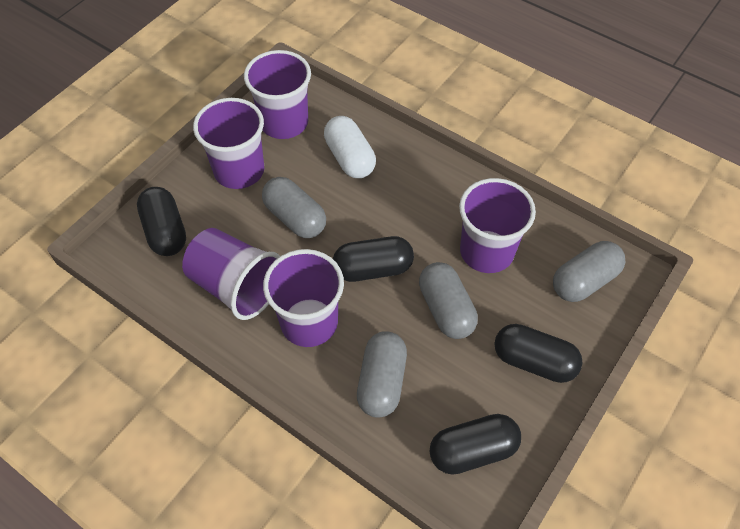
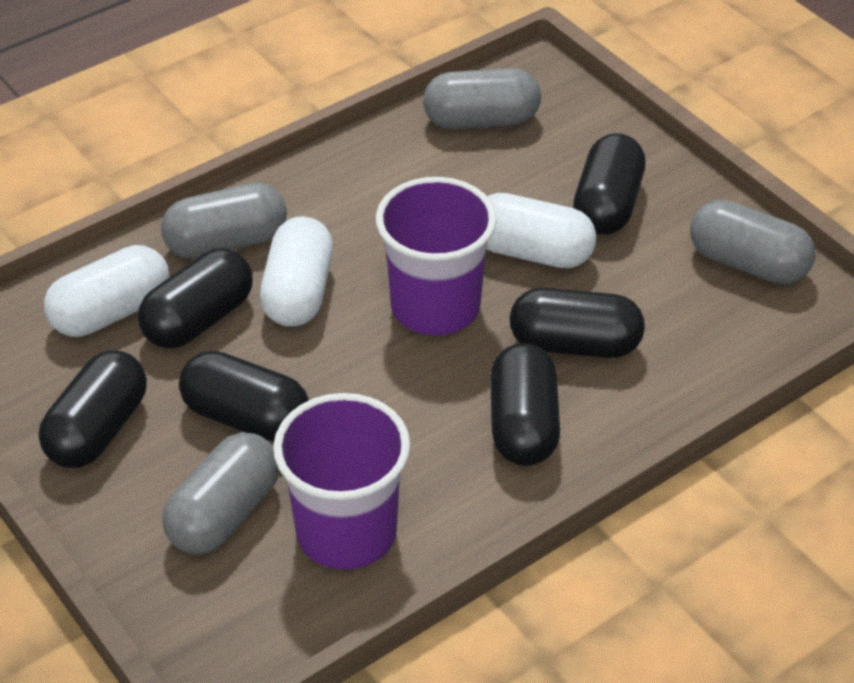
black capsule: [137,187,186,256] [333,236,414,282] [430,414,521,475] [494,324,583,383] = 4 -> [39,350,147,468] [138,248,252,349] [179,351,309,442] [490,343,560,466] [510,288,645,358] [573,133,646,235] = 6
purple cup: [182,228,280,320] [193,98,264,189] [244,50,311,139] [263,249,344,347] [459,178,536,273] = 5 -> [273,393,410,570] [376,177,497,335] = 2
white capsule: [324,116,376,178] = 1 -> [44,245,169,337] [260,216,333,326] [486,193,597,268] = 3

